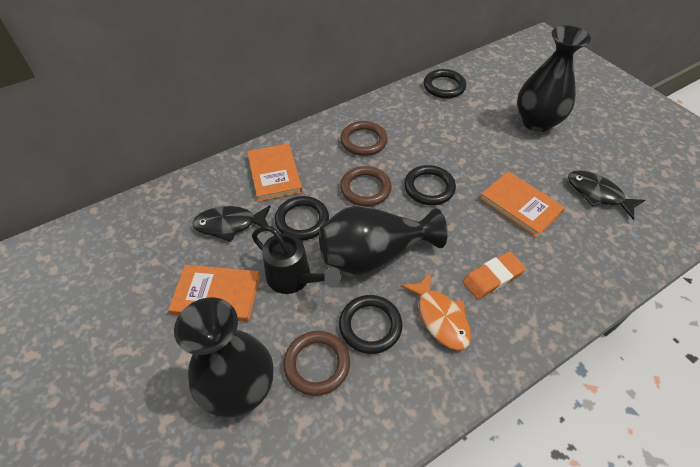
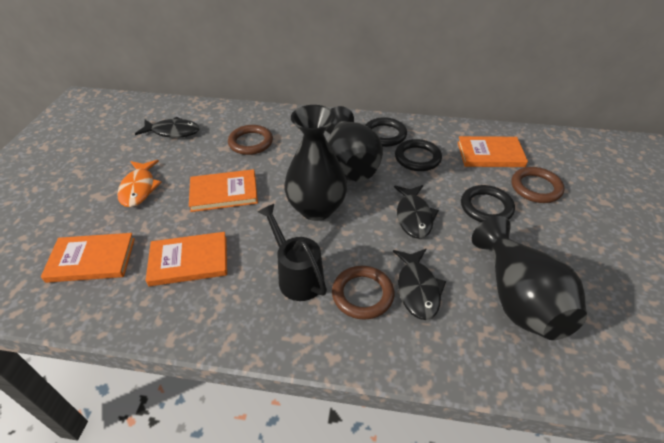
black fish: [192,205,271,242] [568,170,645,220] = 2 -> [135,117,200,138] [393,249,446,320] [394,185,439,239] = 3
black ring: [275,196,329,240] [339,295,402,354] [404,165,456,205] [424,69,466,98] = 4 -> [365,117,407,147] [395,139,442,171] [461,185,515,223] = 3
orange book: [168,265,260,322] [247,143,303,202] [480,171,565,238] = 3 -> [41,233,135,283] [146,232,227,286] [189,169,258,212] [458,136,528,167] = 4
orange eraser: [462,251,526,299] = 1 -> none = 0

